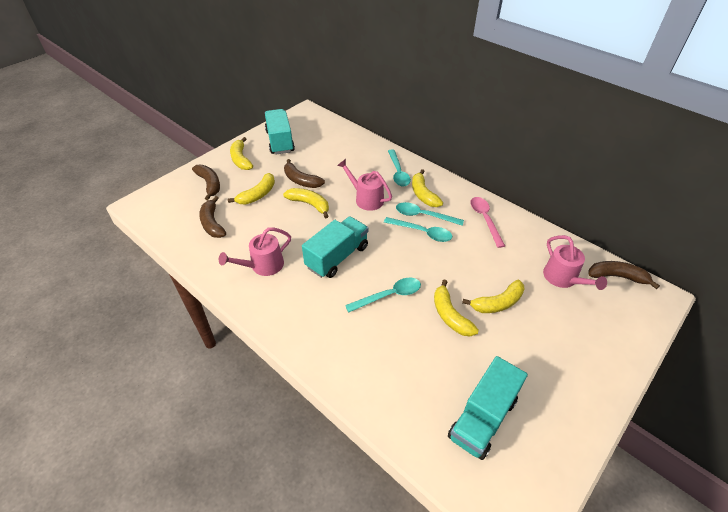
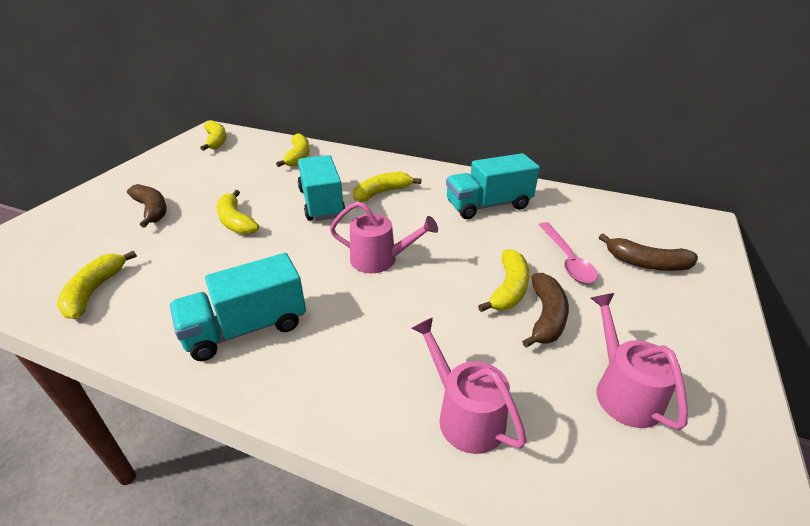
brown banana: [192,165,220,200] [199,196,226,238] [284,159,325,188] [588,261,660,289] = 4 -> [127,184,167,228] [522,273,569,348] [599,234,698,271] = 3
turquoise spoon: [345,278,421,313] [384,217,452,242] [388,149,411,187] [396,202,464,226] = 4 -> none = 0

